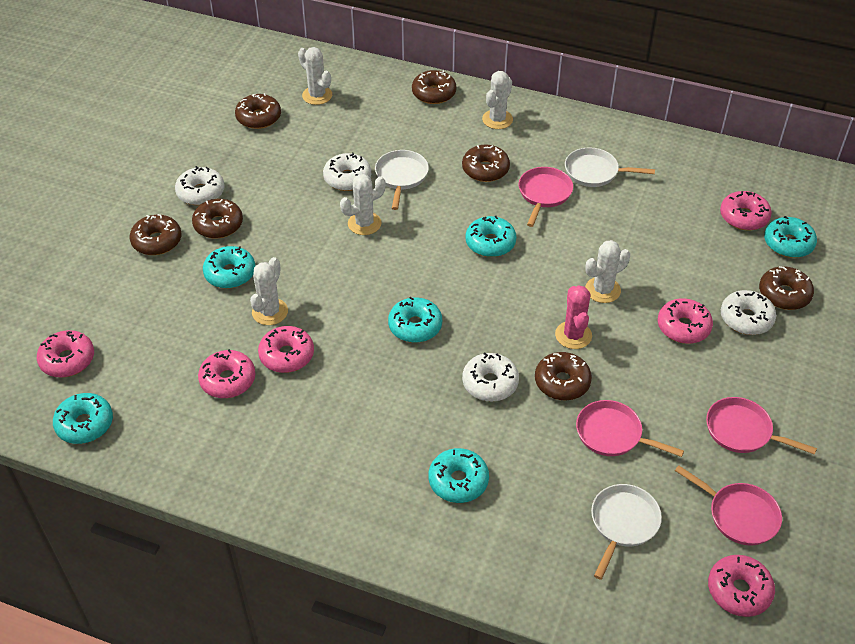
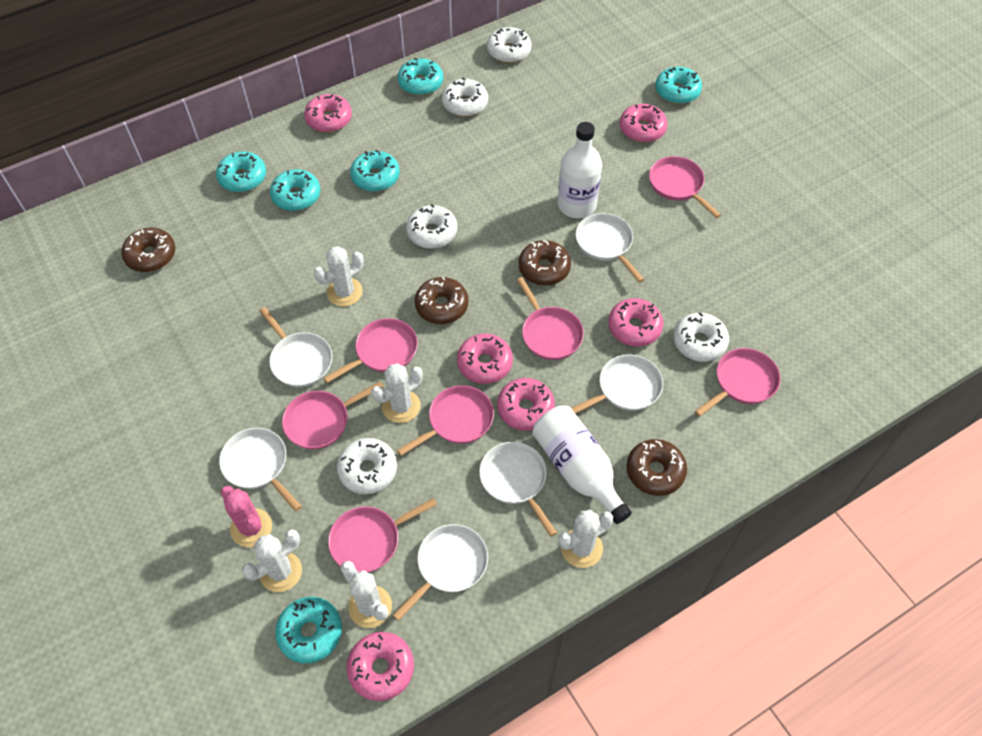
brown donut: [130,214,181,255] [192,199,243,238] [235,93,281,129] [412,70,456,104] [462,145,510,182] [535,352,592,400] [759,266,814,310] = 7 -> [121,228,175,272] [414,277,468,324] [519,240,571,285] [627,439,687,496] = 4
pink pan: [519,167,573,227] [576,400,684,457] [675,465,782,546] [706,397,817,455] = 4 -> [282,381,384,449] [323,318,418,383] [328,498,437,573] [397,385,494,456] [517,277,584,360] [649,156,721,218] [695,348,781,417] = 7
white bottle: none = 0 -> [532,406,632,524] [558,122,602,218] = 2
white donut: [175,166,225,206] [323,152,371,191] [462,352,519,402] [721,290,776,335] = 4 -> [337,438,397,494] [406,204,457,249] [442,78,488,117] [487,27,532,63] [673,312,729,362] = 5
white pan: [375,150,429,210] [565,148,655,187] [591,484,662,580] = 3 -> [219,428,302,511] [260,307,332,387] [393,524,488,621] [479,442,557,537] [571,354,663,414] [575,213,644,283] = 6

